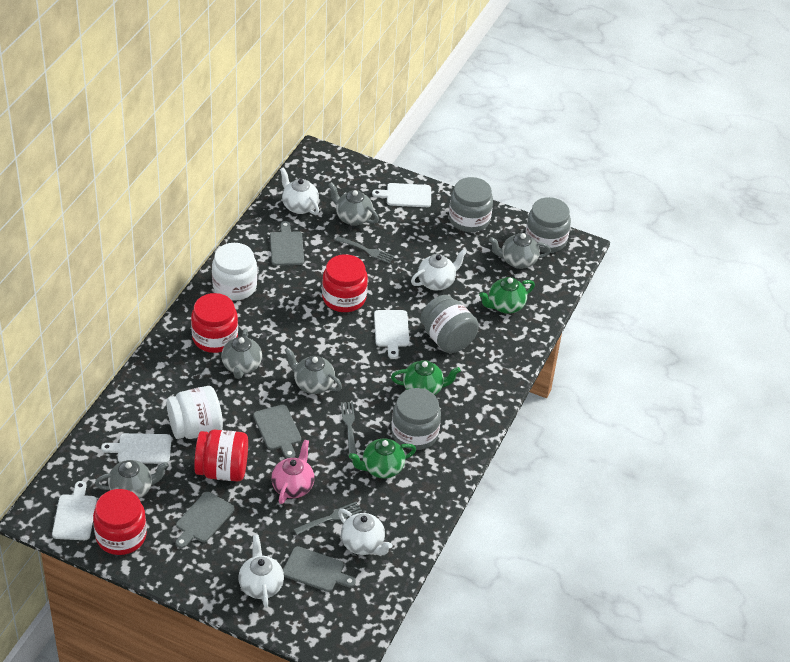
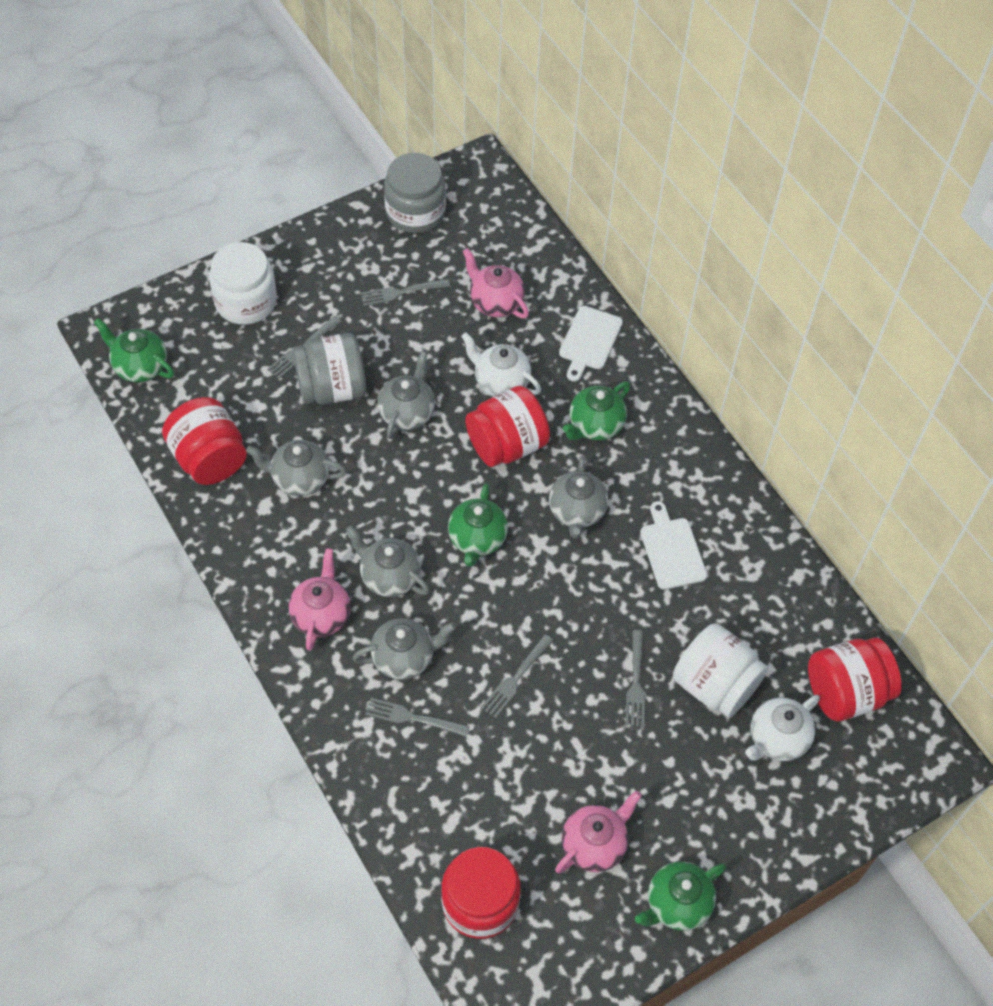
green teapot: [349,438,416,478] [391,360,461,395] [479,277,535,314] = 3 -> [94,318,174,382] [448,483,508,567] [563,382,631,440] [635,862,726,931] = 4
grey cutting board: [176,492,234,548] [253,405,301,458] [270,221,304,266] [283,546,356,592] = 4 -> none = 0
grey fork: [294,502,362,535] [335,236,394,264] [341,402,356,454] = 3 -> [267,316,341,379] [360,279,450,306] [365,698,470,737] [481,634,554,718] [626,630,645,727] = 5
grey jar: [391,388,441,450] [420,295,479,353] [449,177,493,232] [525,197,571,253] = 4 -> [293,333,366,405] [384,153,446,233] = 2
pink teapot: [271,440,315,504] = 1 -> [288,548,351,651] [463,248,529,319] [555,791,642,874] = 3
white cutting board: [52,481,97,540] [101,433,172,464] [372,183,431,207] [374,310,409,359] = 4 -> [559,306,623,382] [640,501,707,590] = 2
white teapot: [238,535,284,608] [280,167,319,215] [338,509,393,555] [411,249,467,290] = 4 -> [461,332,541,396] [745,695,820,761] = 2

